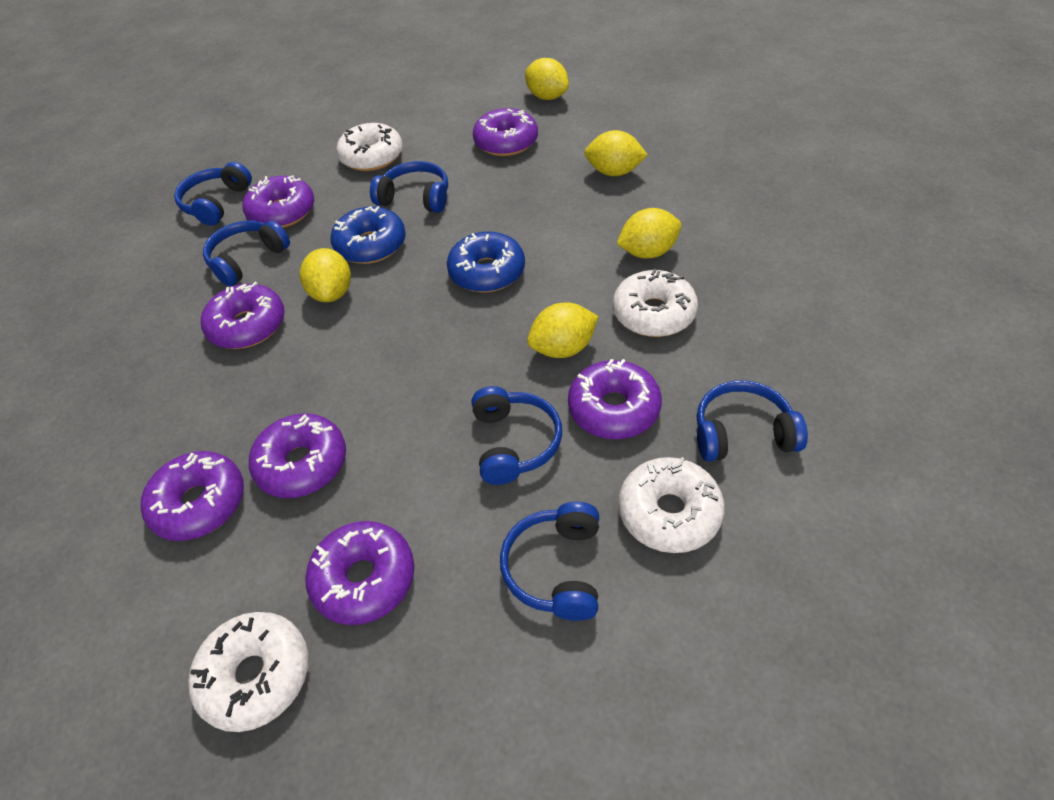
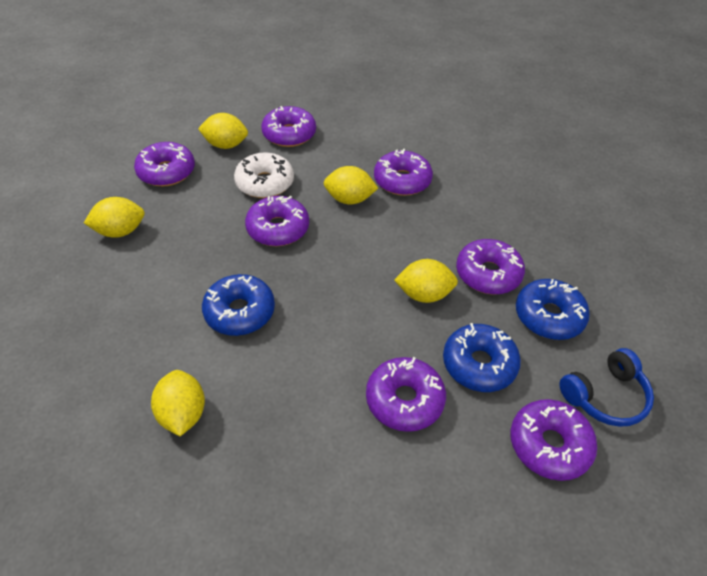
blue donut: [330,206,406,264] [447,232,525,292] = 2 -> [202,274,275,336] [443,323,521,392] [516,279,590,340] = 3
blue headphones: [174,162,252,226] [203,221,290,287] [370,161,448,213] [472,386,562,485] [500,502,599,621] [697,380,808,462] = 6 -> [559,348,654,427] = 1
white donut: [188,612,309,732] [336,123,403,171] [613,269,698,337] [618,457,725,553] = 4 -> [234,152,294,198] = 1

